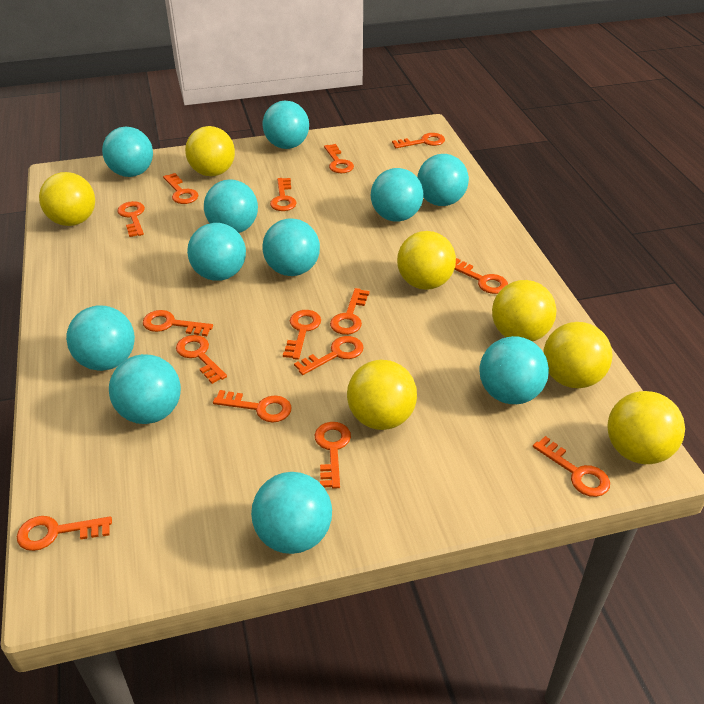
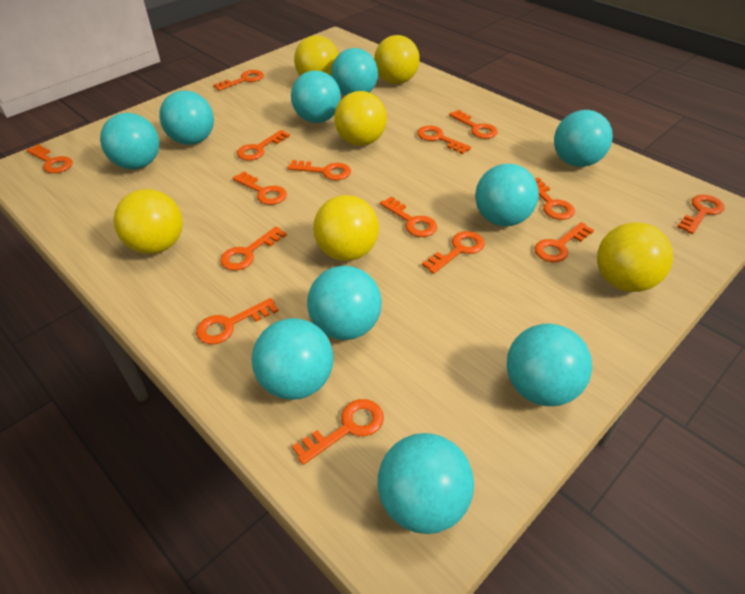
turquoise ball: [66,305,135,371] [102,127,153,177] [109,354,181,424] [187,223,246,281] [204,179,258,233] [251,472,332,554] [262,101,309,149] [262,218,320,276] [371,168,423,222] [417,154,469,206] [480,336,549,404] = 11 -> [100,113,159,169] [159,90,214,145] [252,318,333,400] [291,71,341,123] [307,266,382,340] [331,48,378,96] [378,433,474,534] [475,164,539,226] [506,324,592,406] [554,110,613,167] = 10
yellow ball: [39,172,95,226] [185,126,235,176] [347,360,417,430] [397,231,456,290] [492,280,556,341] [543,322,613,388] [607,391,685,464] = 7 -> [114,189,183,254] [294,35,339,76] [313,195,379,261] [334,91,387,146] [374,35,420,84] [597,222,673,292] = 6

